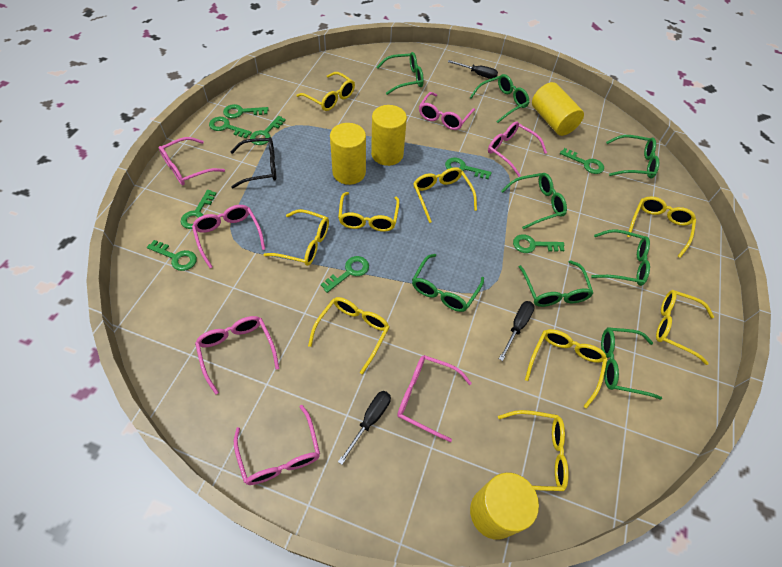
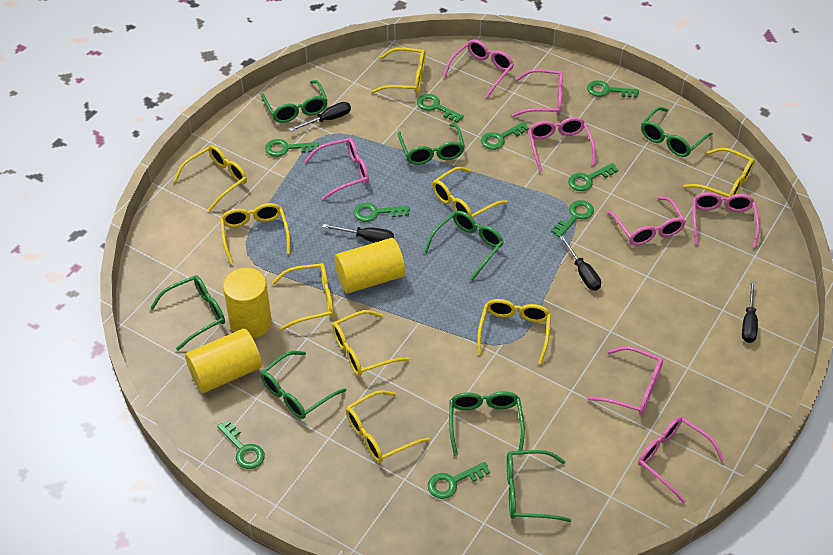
black glasses: [231,137,276,189] = 1 -> none = 0
black screwdriver: [338,391,391,465] [448,60,498,79] [499,301,535,361] = 3 -> [289,102,351,132] [323,224,394,243] [560,235,601,291] [742,281,758,343] = 4
pink glasses: [159,137,225,185] [192,205,265,268] [195,316,279,395] [234,405,320,485] [397,355,472,442] [419,92,475,130] [488,121,547,177] = 7 -> [305,138,369,200] [443,40,514,98] [512,69,563,117] [528,117,595,172] [587,346,663,415] [607,196,686,245] [638,416,724,504] [693,192,760,248] = 8
yellow cylinder: [330,123,366,185] [371,105,407,166] [470,472,539,540] [532,82,584,136] = 4 -> [185,328,262,393] [223,268,272,338] [334,238,405,293] = 3

